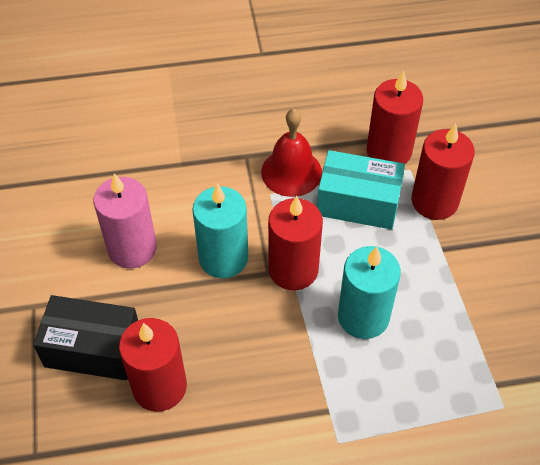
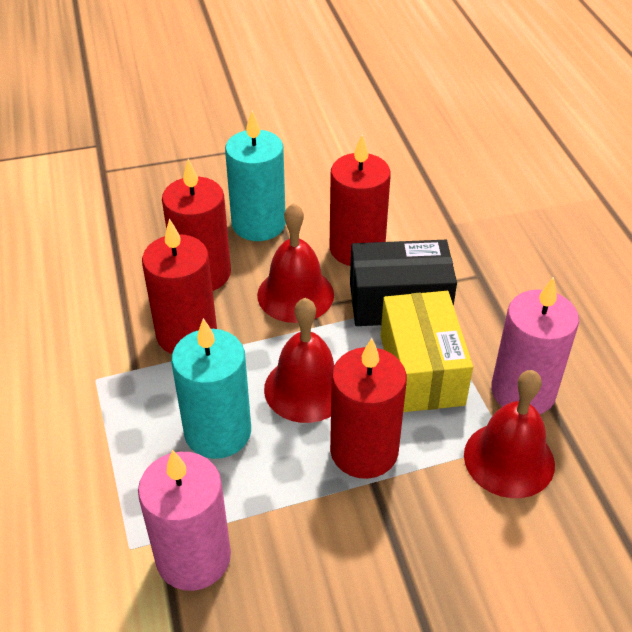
pink candle: [93,173,157,269] = 1 -> [138,450,231,591] [491,277,579,414] = 2
red bell: [261,109,322,197] = 1 -> [257,203,334,323] [264,298,334,423] [464,370,555,498] = 3
turquoise box: [317,150,405,230] = 1 -> none = 0
yellow box: none = 0 -> [381,291,473,412] = 1

